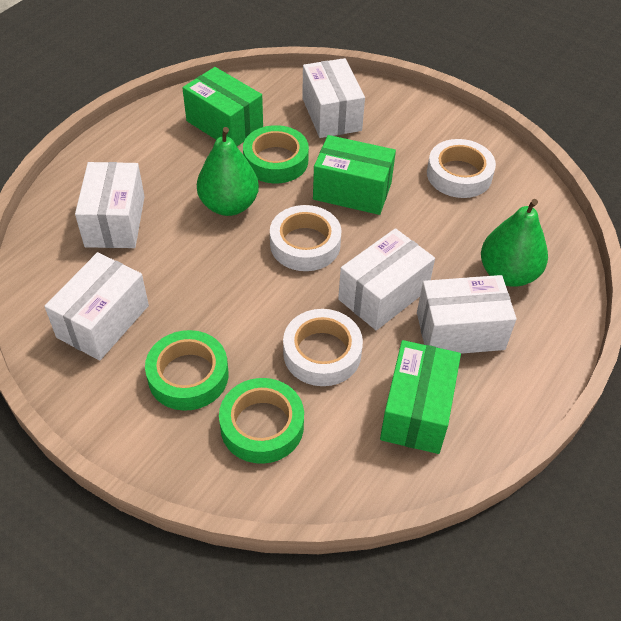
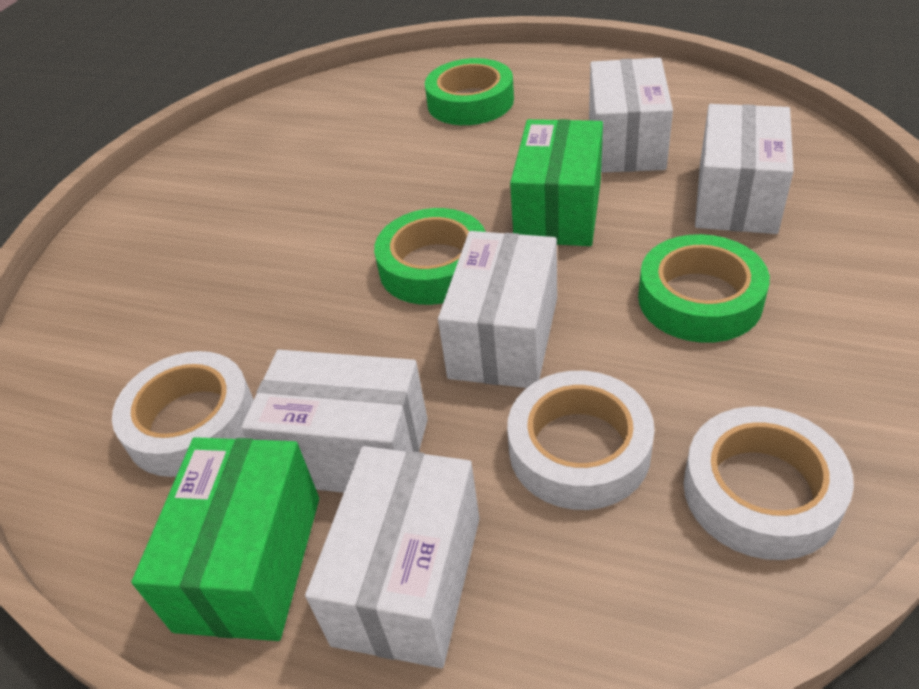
green box: [182,67,263,146] [313,135,396,215] [380,340,461,454] = 3 -> [131,437,319,641] [510,119,603,246] = 2
green pear: [197,127,259,216] [481,199,548,287] = 2 -> none = 0

